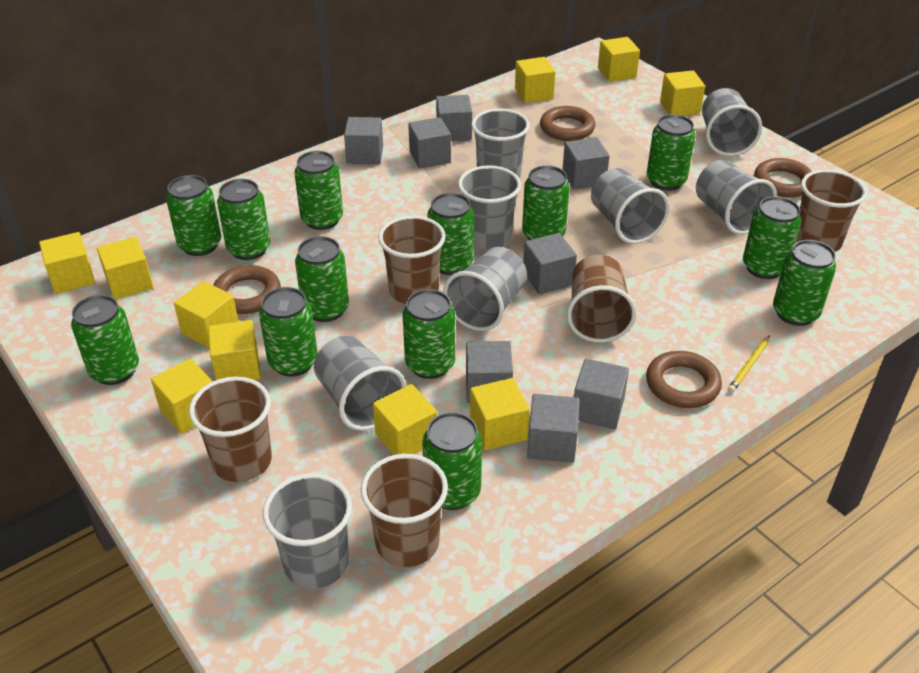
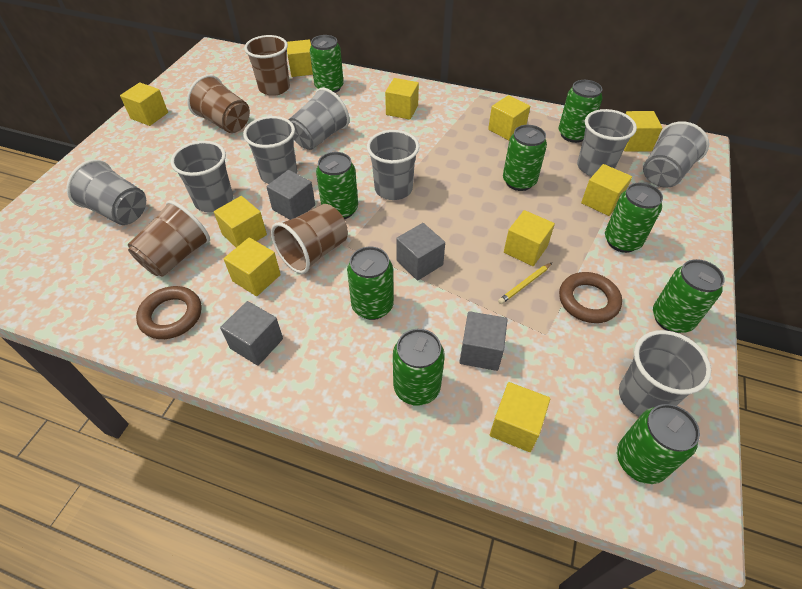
brown cup: [189,377,272,482] [361,454,448,567] [378,216,446,304] [567,255,637,343] [796,169,867,252] = 5 -> [128,200,210,276] [187,75,250,133] [244,35,290,96] [271,204,348,274] = 4
brown ring: [213,265,281,314] [540,106,595,141] [646,351,722,408] [754,158,812,198] = 4 -> [136,286,202,339] [559,272,622,323] = 2
green can: [71,295,139,385] [166,175,221,256] [217,179,270,260] [259,287,318,377] [294,151,343,230] [295,236,349,322] [403,289,455,379] [422,412,482,510] [427,193,474,275] [522,165,570,240] [647,114,696,191] [743,196,801,279] [773,240,836,326] = 13 -> [310,35,344,93] [316,152,358,219] [347,246,394,320] [393,329,445,406] [503,125,547,191] [559,80,602,143] [605,183,663,253] [617,404,700,484] [653,259,725,333] = 9
grey cube: [344,117,383,164] [408,117,451,169] [436,95,472,141] [466,341,513,403] [523,233,577,294] [527,394,580,463] [562,137,610,190] [574,359,629,429] = 8 -> [220,301,283,366] [266,170,315,220] [396,223,445,281] [459,311,508,371] = 4

